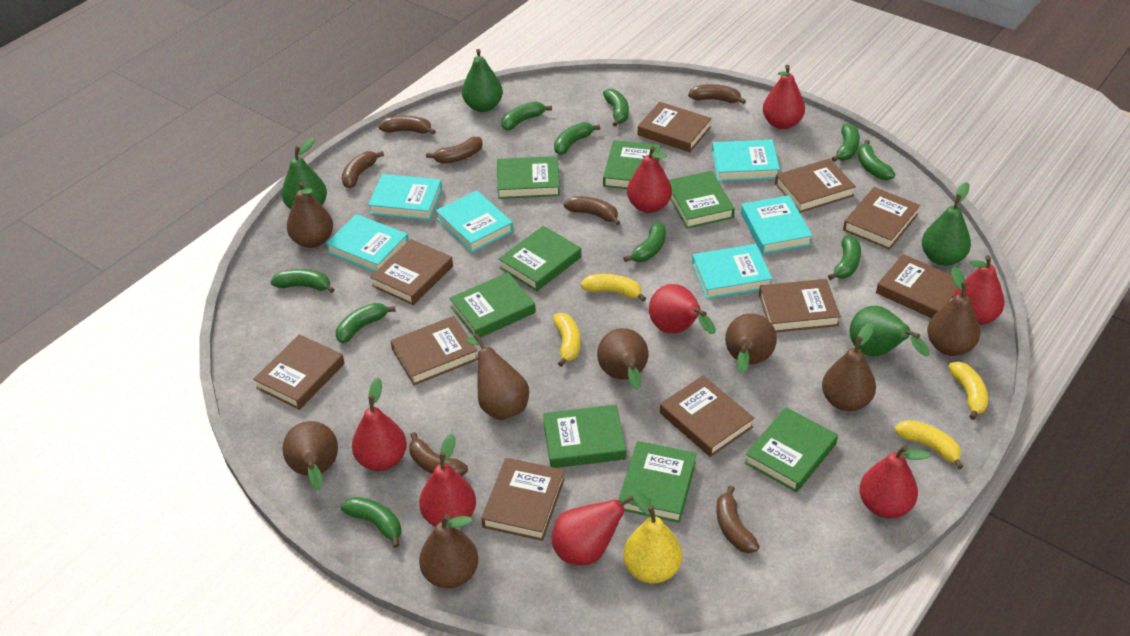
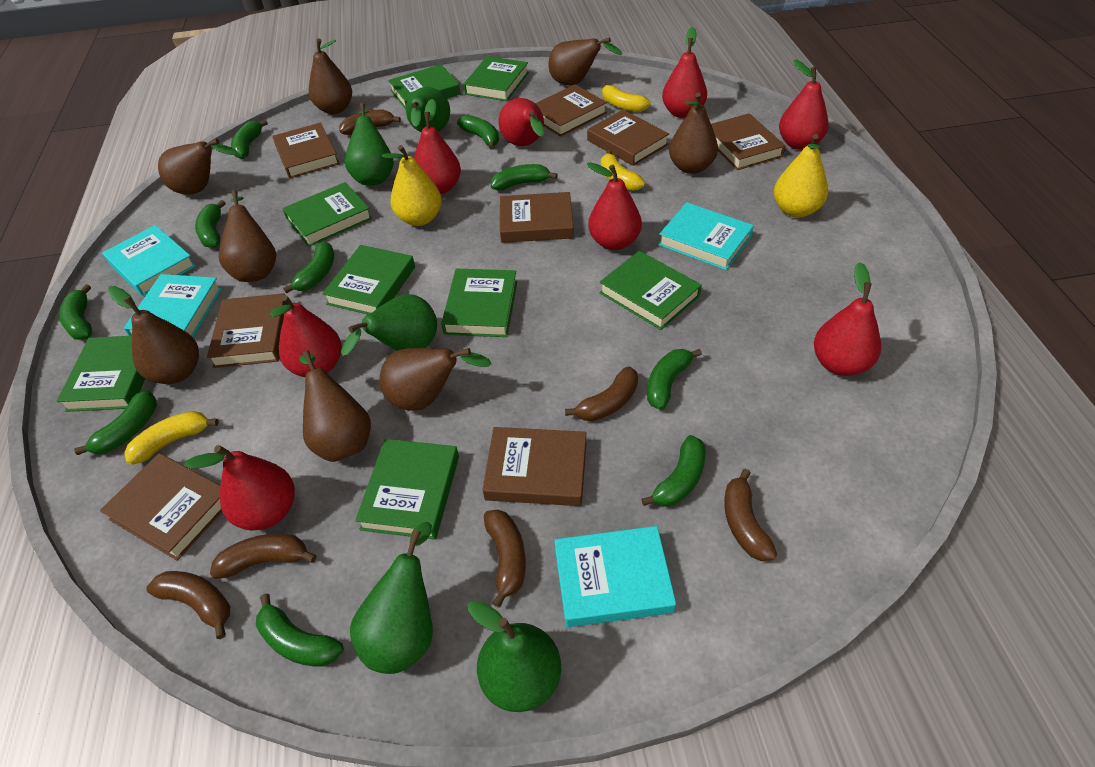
brown banana: [342,151,384,188] [379,116,436,134] [409,432,468,476] [426,137,483,164] [564,196,620,225] [688,84,746,104] [716,486,760,553] = 7 -> [147,571,230,639] [210,534,316,579] [339,110,401,135] [484,509,526,608] [565,366,638,421] [724,469,777,561] = 6
brown book: [253,334,345,410] [370,239,453,305] [390,316,478,385] [481,458,565,541] [638,102,712,152] [660,376,754,457] [759,279,841,332] [775,159,856,213] [843,187,920,250] [876,254,957,318] = 10 -> [100,453,222,561] [207,293,288,368] [272,123,340,179] [482,427,587,506] [500,192,574,243] [535,84,607,137] [587,110,669,166] [711,113,785,170] = 8
green pear: [282,138,327,209] [462,49,503,112] [849,306,930,356] [922,182,971,266] = 4 -> [341,294,437,356] [345,103,394,185] [350,522,433,674] [406,87,450,132] [468,601,561,712] = 5
turquoise book: [325,214,409,272] [368,174,442,220] [436,191,513,253] [692,244,772,299] [712,140,780,181] [741,195,812,254] = 6 -> [102,225,196,296] [124,274,222,337] [554,526,676,627] [658,202,754,270] = 4
yellow banana: [553,313,580,367] [581,274,646,302] [894,420,963,469] [948,362,988,420] = 4 -> [124,411,219,465] [601,150,645,191] [602,83,651,112] = 3
yellow pear: [623,490,682,584] = 1 -> [382,145,442,226] [774,134,828,218] = 2

